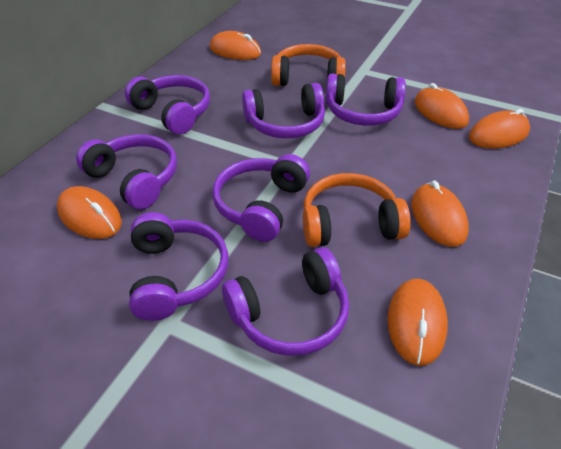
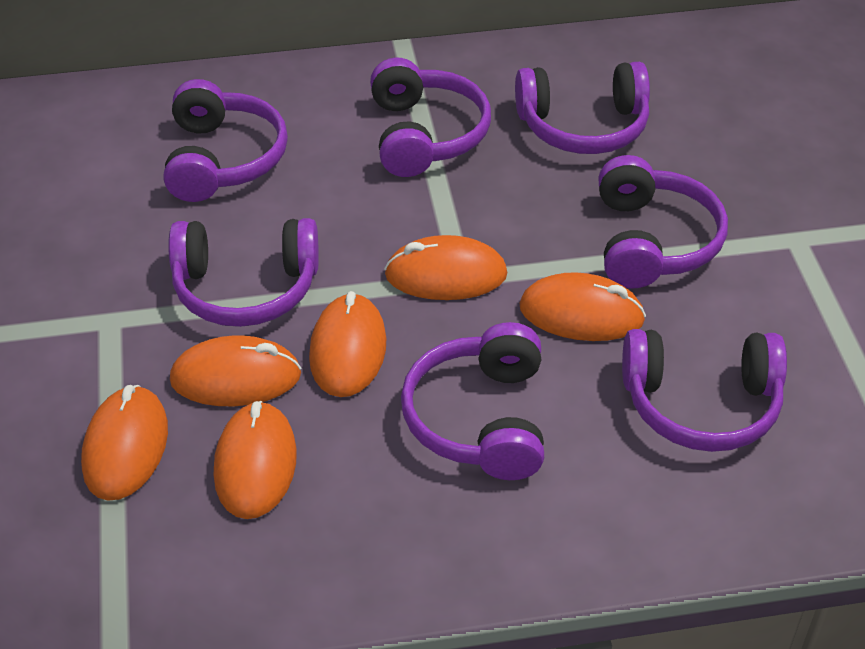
orange headphones: [271,44,346,86] [303,173,411,247] = 2 -> none = 0

